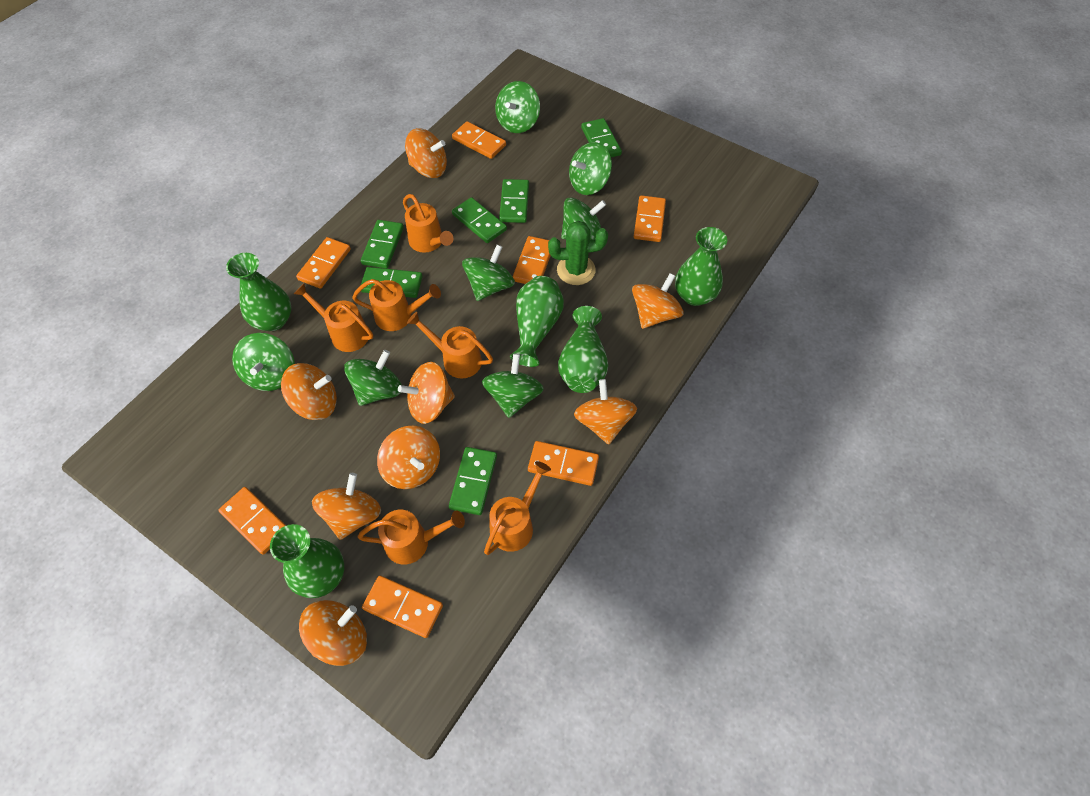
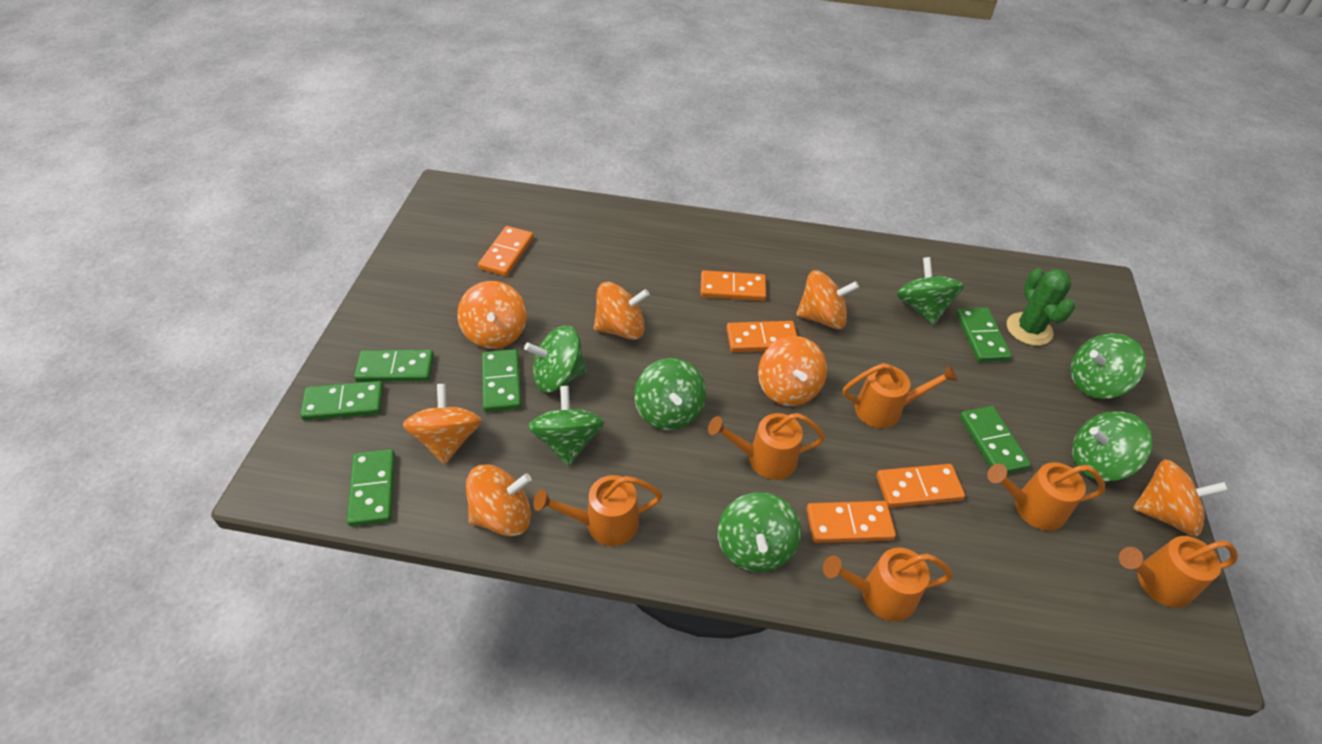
green vase: [226,253,292,331] [270,524,344,598] [510,276,564,367] [558,306,608,393] [675,227,727,306] = 5 -> none = 0
orange domino: [219,487,286,555] [296,237,351,289] [362,576,443,638] [452,121,506,159] [512,236,551,284] [528,441,599,486] [634,195,666,242] = 7 -> [478,226,534,276] [700,270,766,301] [726,321,797,352] [807,501,896,543] [877,464,965,507] = 5
orange spinning top: [281,363,337,420] [299,600,367,666] [312,473,381,540] [377,426,440,489] [398,362,455,424] [405,128,447,178] [574,379,637,445] [632,273,684,329] = 8 -> [403,384,482,464] [457,281,527,349] [466,465,532,537] [594,282,650,340] [758,336,827,406] [796,270,859,329] [1133,459,1228,536] = 7

